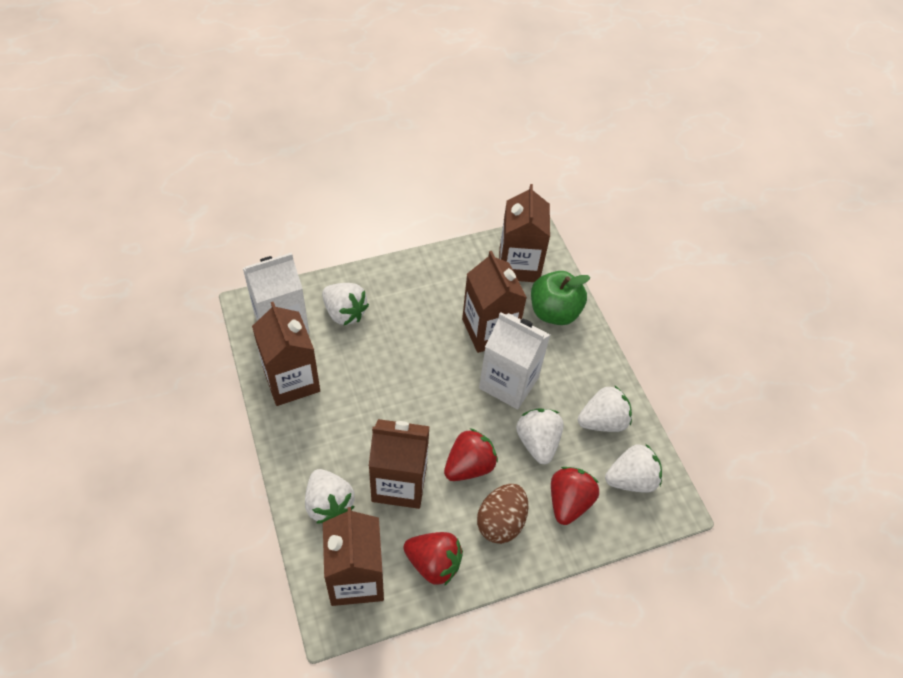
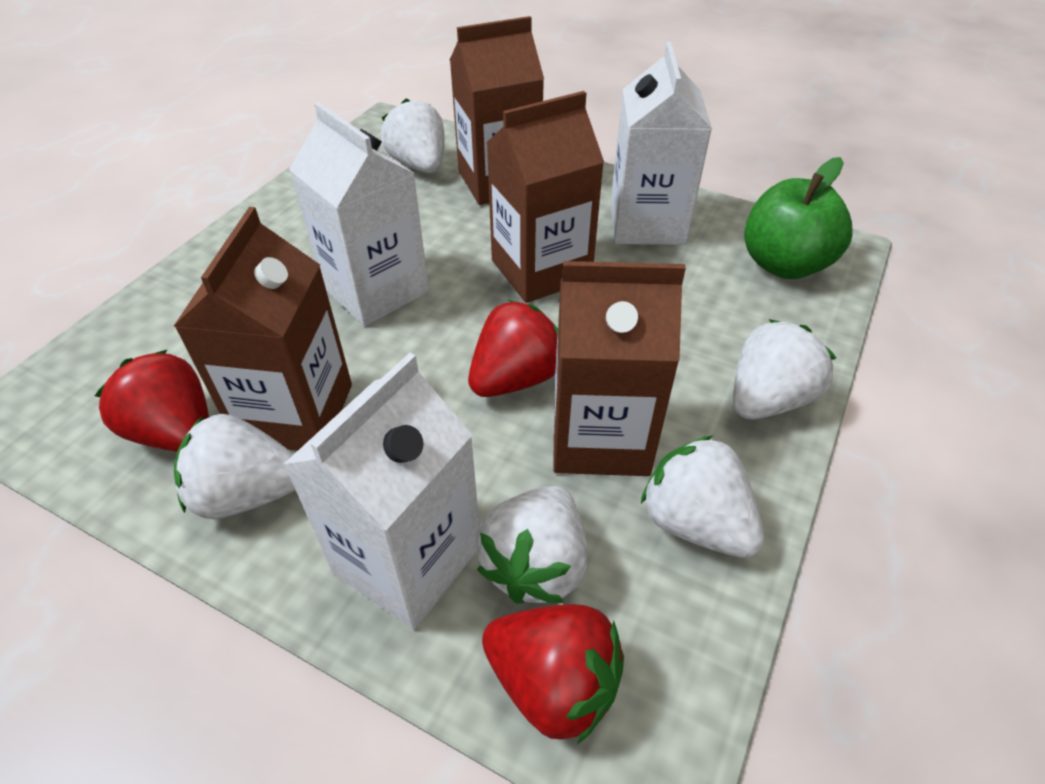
brown carton: [252,302,320,406] [323,507,384,606] [369,419,430,509] [462,251,527,353] [499,184,550,282] = 5 -> [174,207,352,451] [450,16,544,205] [487,91,604,303] [553,261,686,476] = 4
brown egg: [477,484,528,544] = 1 -> none = 0
white carton: [243,252,309,334] [479,312,550,409] = 2 -> [283,353,479,629] [289,102,429,326] [611,42,712,245] = 3

